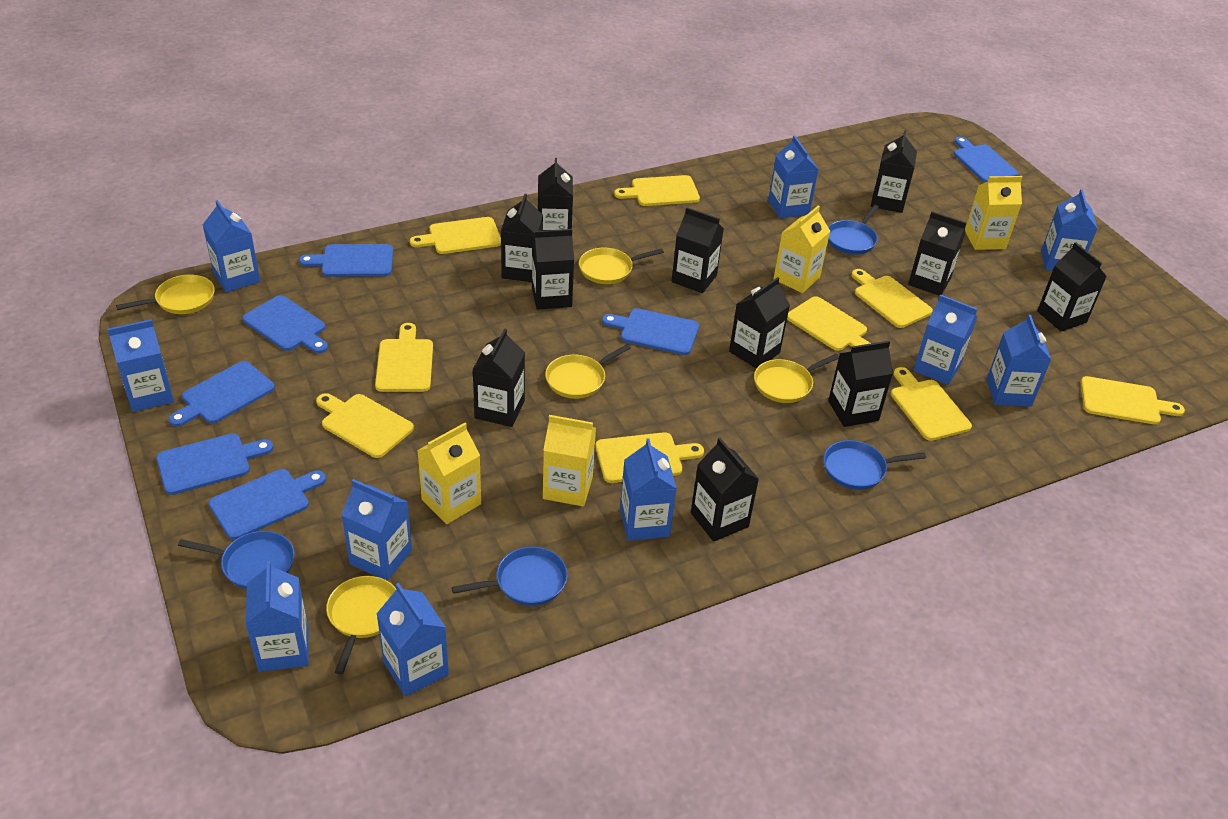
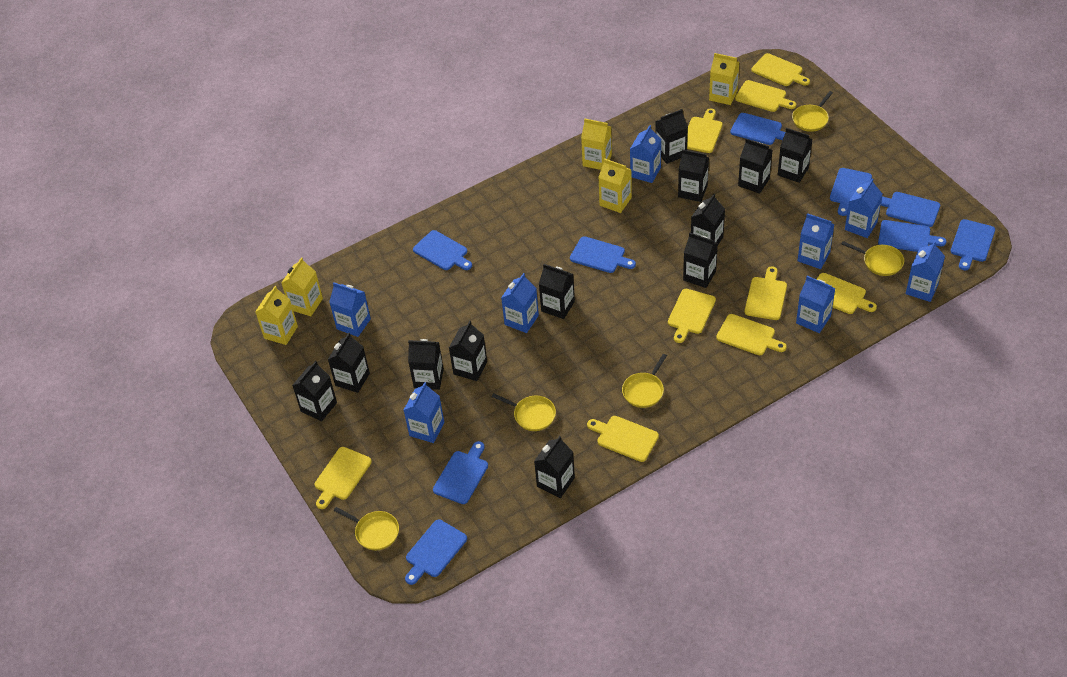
black carton: [473,328,525,427] [501,194,543,282] [532,229,574,310] [538,158,573,231] [672,207,724,293] [691,438,759,542] [729,277,790,369] [828,341,893,427] [871,130,917,213] [908,211,966,296] [1037,242,1107,332] = 11 -> [292,361,337,422] [328,333,370,393] [408,339,444,390] [449,321,487,381] [534,436,575,498] [539,264,575,319] [655,109,688,164] [678,149,709,202] [683,233,718,288] [691,194,725,245] [738,138,773,194] [778,128,812,183] = 12
blue carton: [108,319,174,412] [203,200,260,292] [245,561,309,672] [342,479,412,581] [376,583,449,697] [620,438,677,541] [768,136,819,219] [913,294,977,385] [987,314,1051,407] [1041,189,1098,271] = 10 -> [329,282,371,337] [404,382,444,443] [501,273,539,333] [630,125,661,183] [796,276,836,333] [798,213,835,269] [845,178,882,238] [906,241,945,302] = 8
blue cutting board: [156,433,273,495] [169,361,275,427] [209,469,326,540] [242,295,328,354] [299,244,393,277] [602,308,699,355] [953,137,1018,182] = 7 -> [405,519,467,585] [413,230,472,270] [433,441,488,504] [570,236,636,273] [730,113,785,145] [830,168,872,216] [878,220,947,252] [881,192,940,227] [951,219,995,270] = 9
blue pan: [178,531,295,589] [452,547,568,606] [823,440,926,490] [828,205,879,254] = 4 -> none = 0
yellow carton: [417,423,481,524] [543,415,596,507] [773,206,830,293] [965,176,1022,250] = 4 -> [255,286,298,345] [281,257,323,316] [581,119,612,170] [598,158,632,213] [709,53,739,105] = 5

